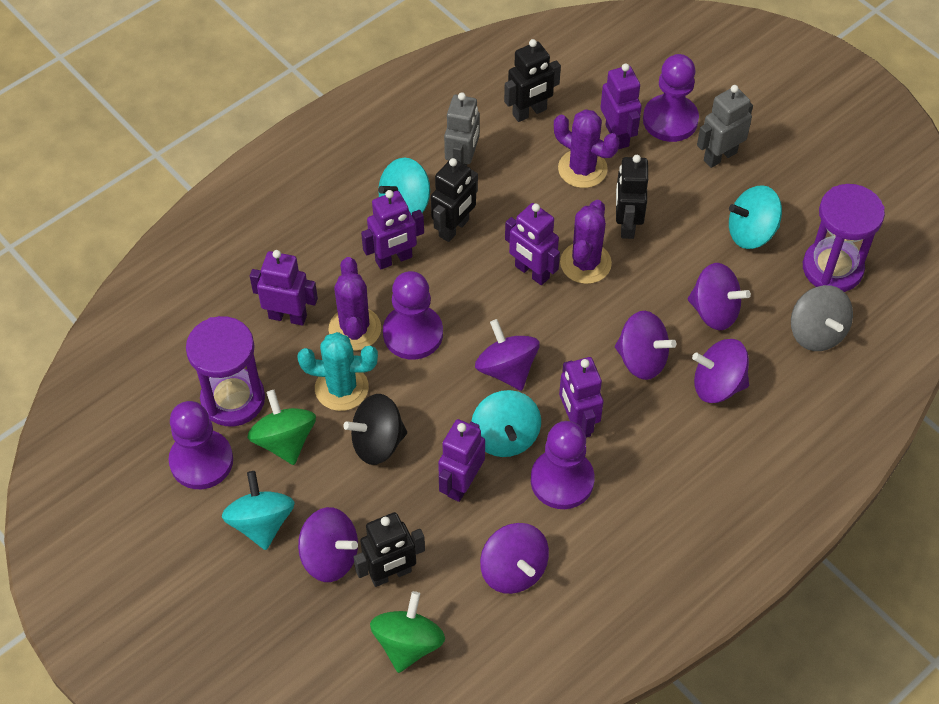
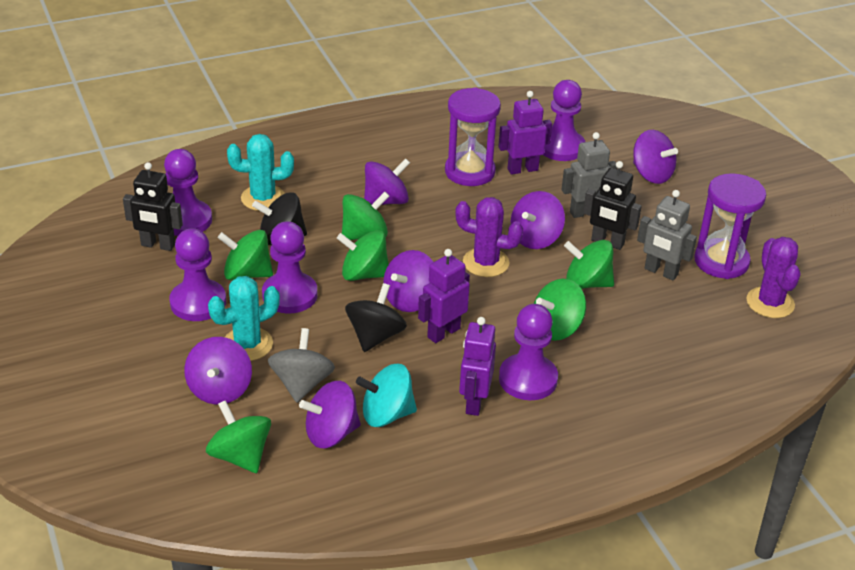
black robot: [354,512,425,587] [431,158,478,242] [504,39,561,122] [616,155,648,239] = 4 -> [123,162,183,251] [583,161,642,250] = 2
black spinning top: [343,394,407,465] = 1 -> [252,193,307,245] [345,283,407,352] = 2
green spinning top: [247,390,316,465] [370,591,445,673] = 2 -> [206,400,271,473] [217,230,273,280] [337,230,389,281] [342,192,389,240] [534,279,586,341] [564,240,614,289] = 6
purple cactus: [328,257,381,351] [554,109,619,188] [560,200,612,284] = 3 -> [455,197,523,277] [746,237,800,318] = 2
purple pawn: [168,401,233,489] [383,271,443,360] [531,421,595,509] [643,54,699,142] = 4 -> [164,149,212,236] [169,228,226,321] [262,221,318,314] [499,304,558,400] [543,80,585,161] = 5
purple robot: [250,250,318,326] [361,190,424,269] [438,419,485,502] [505,203,560,285] [559,357,604,438] [600,63,642,149] = 6 -> [418,249,470,343] [459,317,496,416] [498,91,552,175] = 3
turquoise cactus: [297,332,378,411] = 1 -> [208,276,280,361] [227,134,294,211] = 2
turquoise spinning top: [222,471,295,550] [378,158,430,215] [471,390,541,457] [729,185,782,249] = 4 -> [356,364,417,427] = 1

